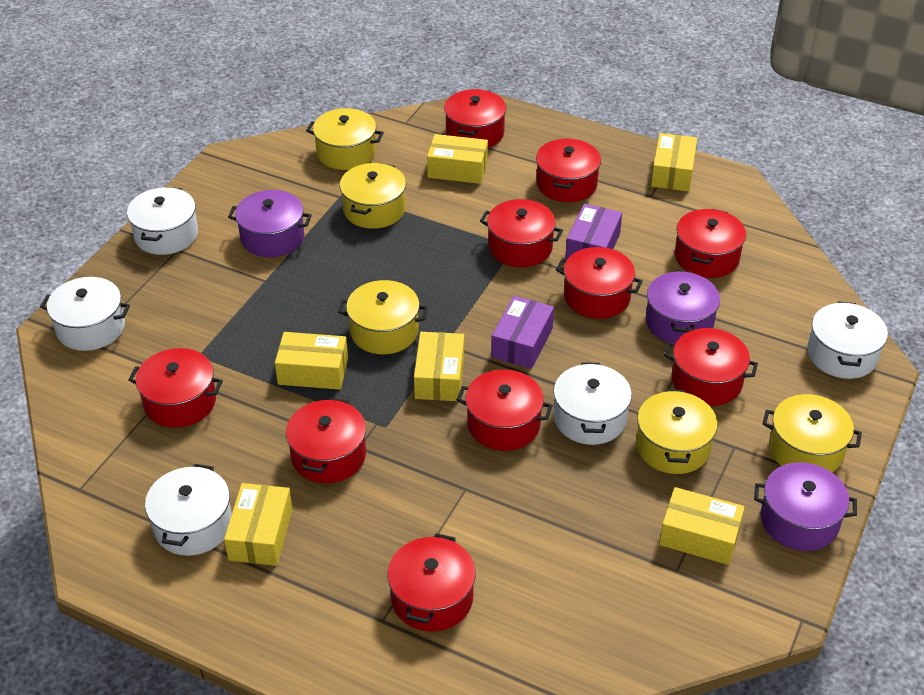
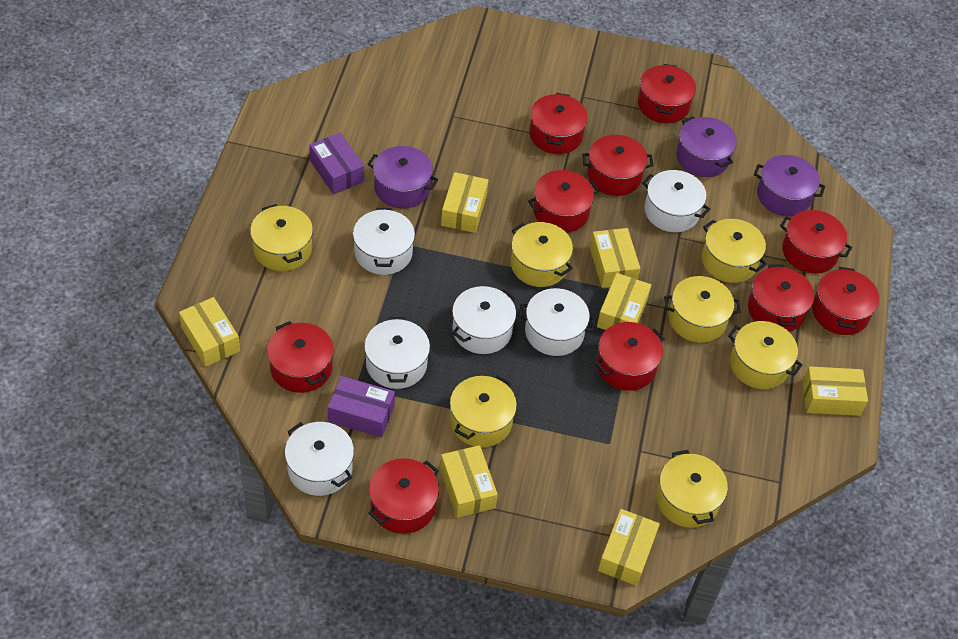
white pot: [40,277,130,351] [127,187,198,255] [145,464,232,556] [553,362,632,445] [807,301,888,379] = 5 -> [285,422,354,496] [353,208,415,275] [364,317,430,389] [452,286,516,354] [518,288,596,356] [642,170,710,232] = 6
yellow box: [224,483,293,566] [275,332,348,390] [414,332,464,401] [427,134,488,184] [651,133,697,191] [659,487,745,565] = 6 -> [179,297,240,367] [440,445,498,518] [441,172,488,233] [590,228,640,288] [597,273,651,330] [598,509,660,586] [802,366,868,416] = 7
yellow pot: [306,108,384,170] [338,280,428,354] [340,163,406,229] [636,389,718,474] [762,394,862,472] = 5 -> [250,204,313,271] [450,375,517,447] [511,222,573,287] [656,450,728,528] [664,276,740,343] [702,219,767,283] [728,321,803,389] = 7

